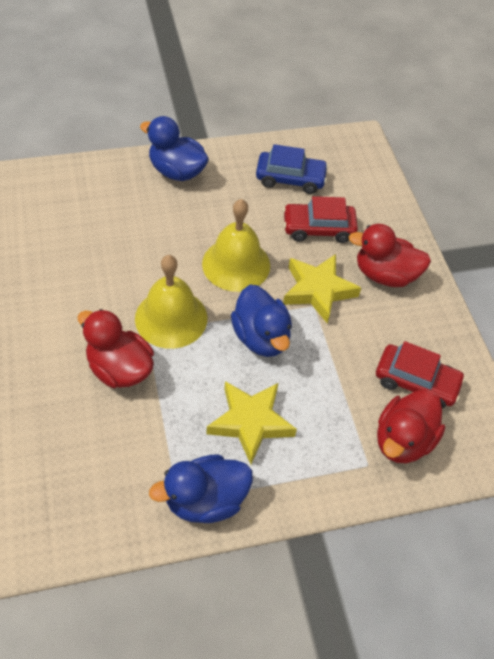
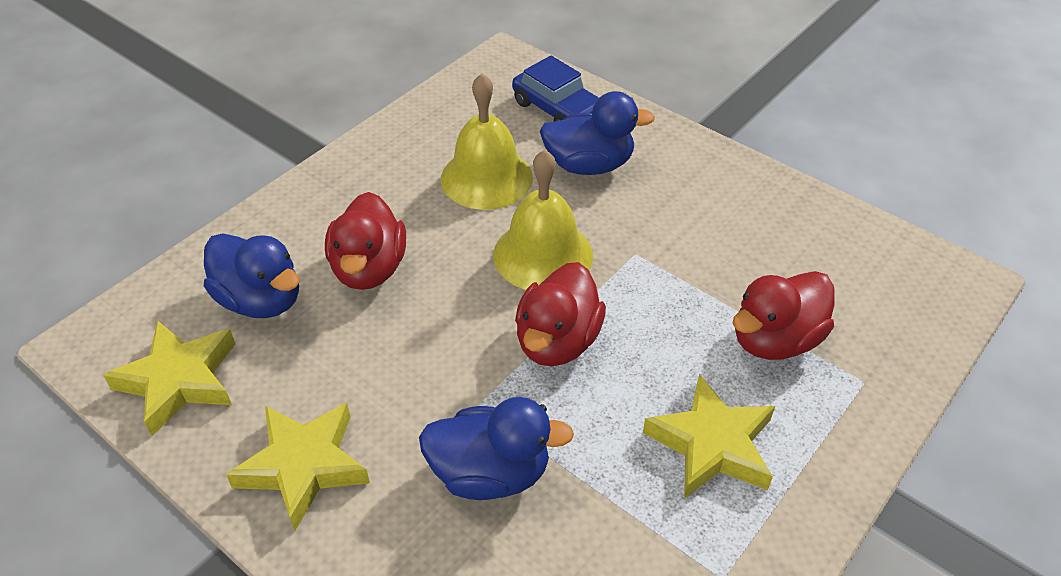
red car: [283,196,358,243] [376,341,465,409] = 2 -> none = 0
yellow star: [207,381,297,465] [283,254,361,324] = 2 -> [103,321,236,436] [226,403,370,531] [643,374,775,499] = 3

